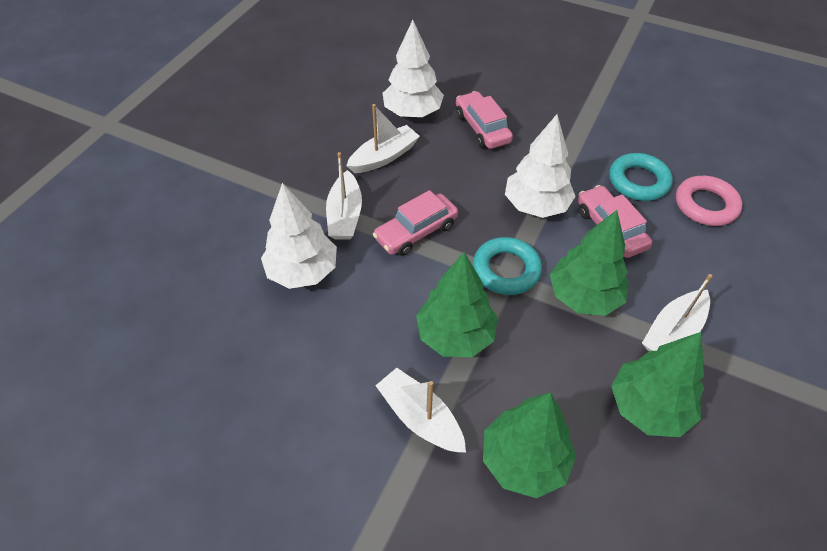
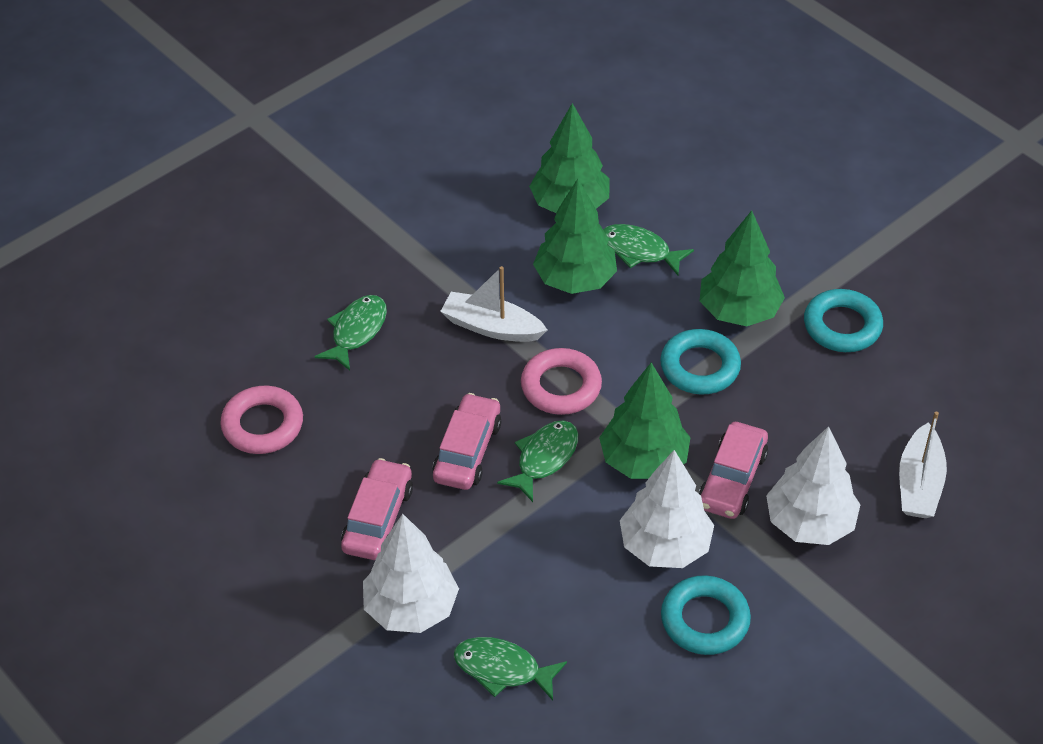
green fish: none = 0 -> [314,295,387,371] [454,637,567,700] [497,421,578,502] [603,224,694,275] = 4
pink ring: [676,176,742,226] = 1 -> [220,386,303,454] [521,348,602,415] = 2
turquoise ring: [473,237,542,295] [609,153,673,201] = 2 -> [660,329,741,395] [661,576,751,655] [804,289,883,352] = 3
white boat: [326,152,362,240] [346,104,420,173] [375,368,466,453] [642,274,712,351] = 4 -> [440,266,547,342] [899,412,947,518] = 2

